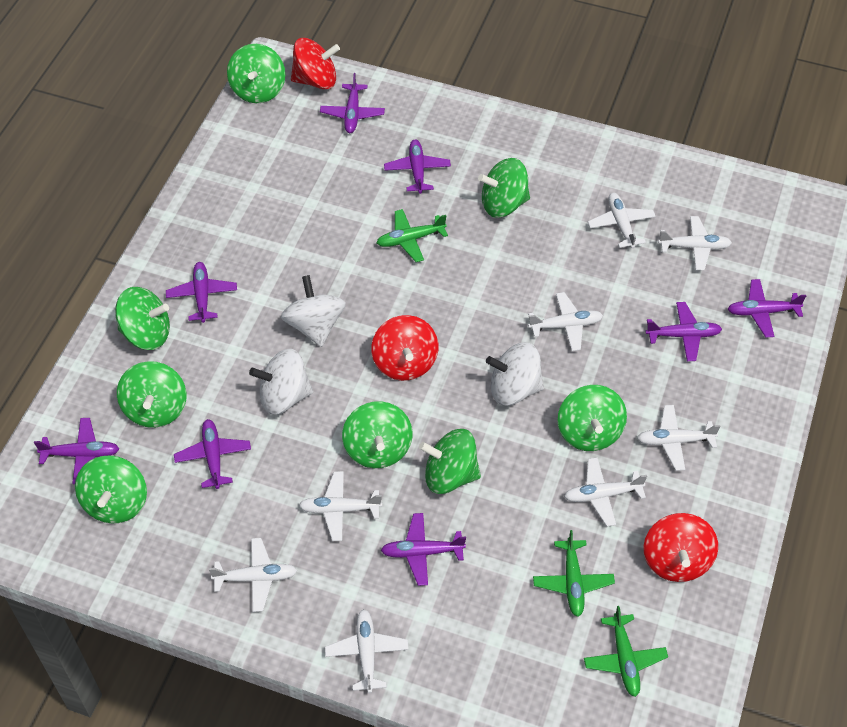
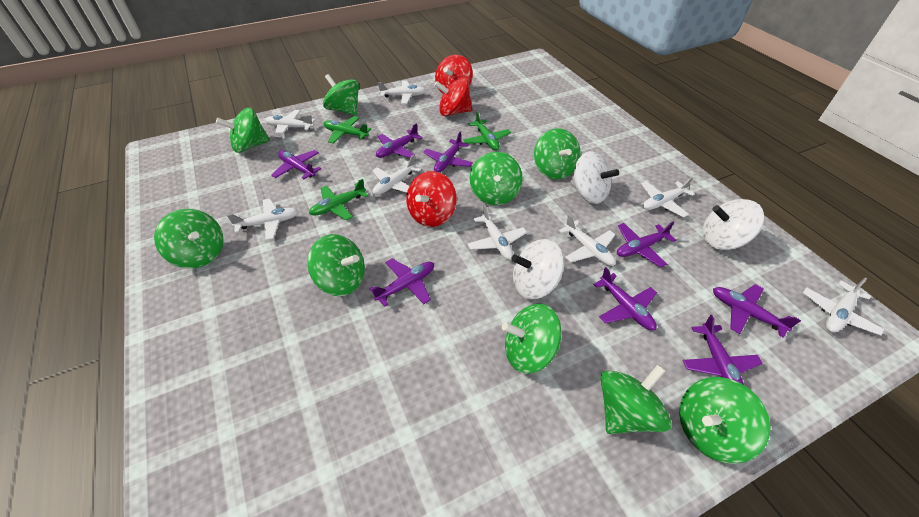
green spinning top: [75,456,147,523] [115,287,170,350] [117,361,187,428] [227,44,285,103] [342,401,412,468] [419,429,481,494] [478,158,530,218] [558,385,627,451] = 8 -> [154,209,224,269] [216,108,270,153] [307,234,365,296] [323,74,359,115] [470,152,523,205] [502,304,562,374] [534,128,581,180] [600,364,671,434] [679,377,770,464] = 9

